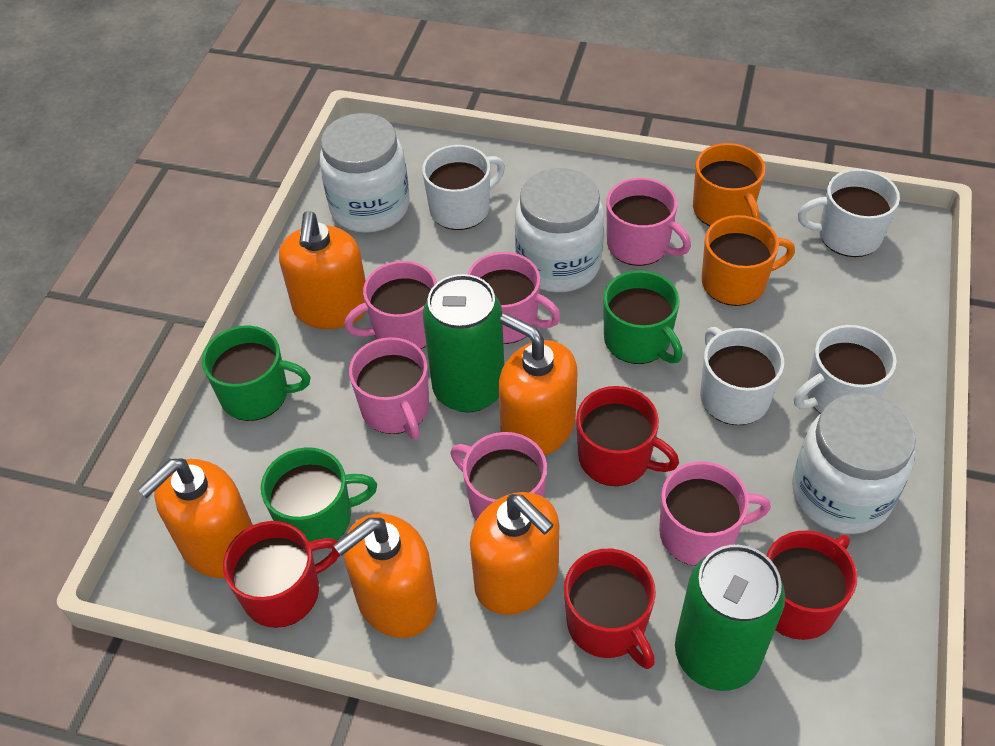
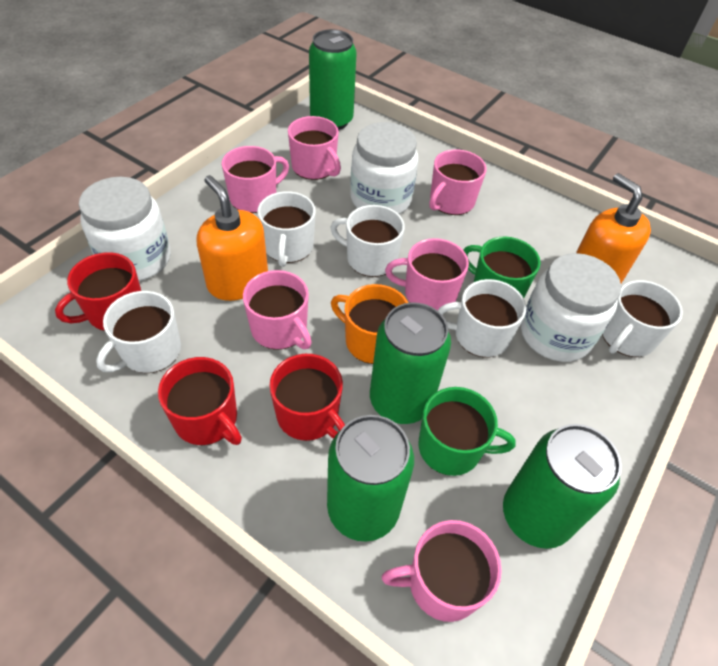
green can: [423,274,504,413] [675,545,785,691] = 2 -> [309,29,357,130] [327,415,414,542] [370,302,451,424] [503,424,622,549] = 4
green mug: [202,325,311,421] [261,447,377,542] [603,270,683,364] = 3 -> [419,387,516,476] [463,237,541,298] = 2
orange mug: [693,143,765,226] [702,215,795,306] = 2 -> [331,284,408,364] = 1
orange soap dispenser: [137,458,253,578] [279,211,366,329] [333,514,437,638] [470,492,559,615] [499,313,577,455] = 5 -> [197,175,268,301] [576,173,651,283] = 2
red mug: [223,521,340,628] [564,549,656,669] [576,386,679,486] [766,531,857,640] = 4 -> [55,252,141,331] [158,357,242,445] [269,354,345,441] = 3
white mug: [422,145,505,230] [700,327,784,425] [794,325,897,414] [798,169,900,257] = 4 -> [96,291,181,373] [257,191,316,267] [330,205,405,277] [438,279,526,357] [602,280,683,357] = 5

